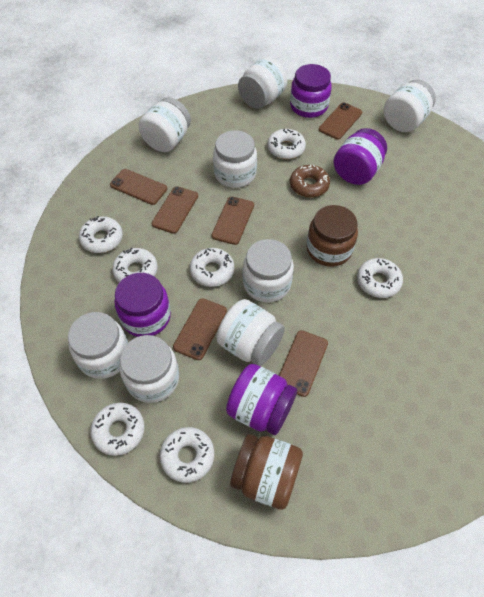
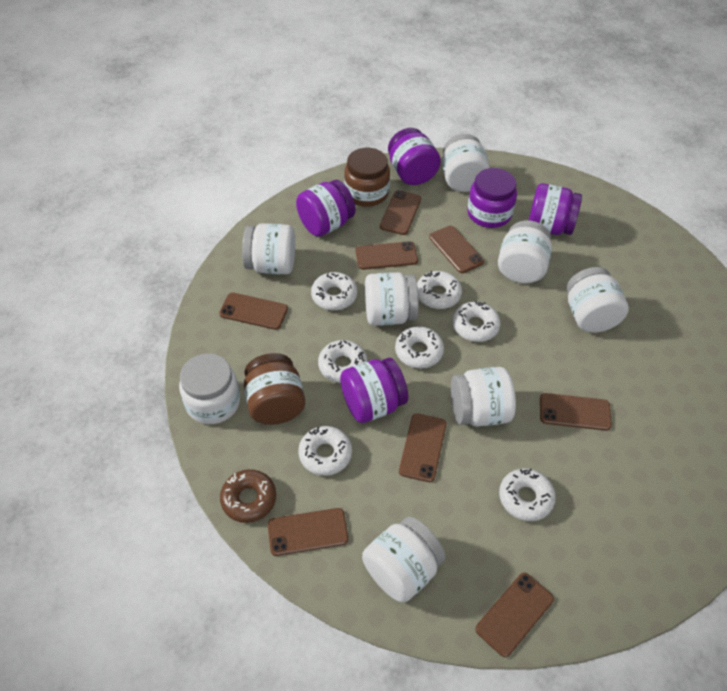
brown phone: [110,169,167,205] [152,186,198,234] [173,298,227,360] [212,196,254,245] [279,330,328,397] [319,103,362,140] = 6 -> [219,293,288,330] [268,508,348,556] [355,241,418,270] [380,190,422,235] [399,413,446,482] [429,226,484,273] [475,573,554,657] [540,393,612,431] = 8
purple jar: [115,273,171,337] [226,364,297,435] [290,64,332,118] [334,128,387,185] = 4 -> [296,180,355,237] [340,358,408,423] [388,128,441,185] [467,168,517,228] [529,183,582,235] = 5

